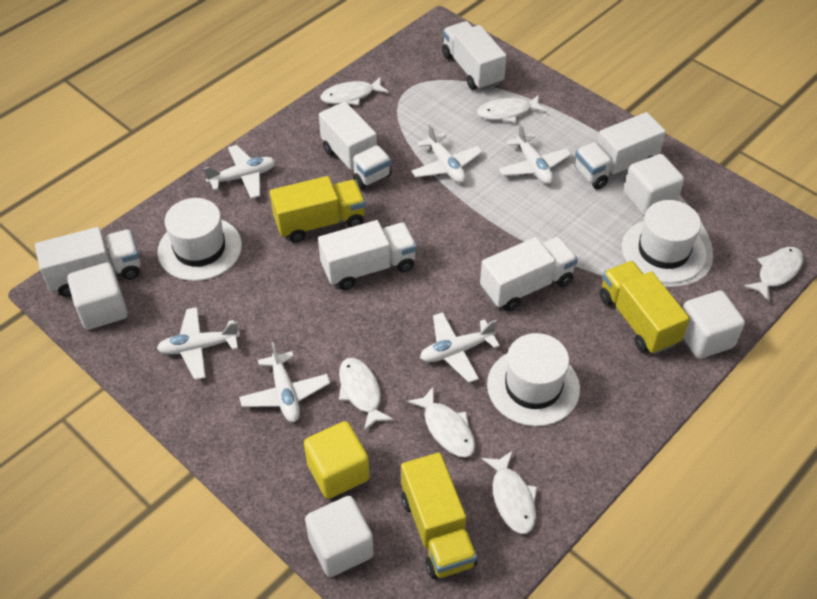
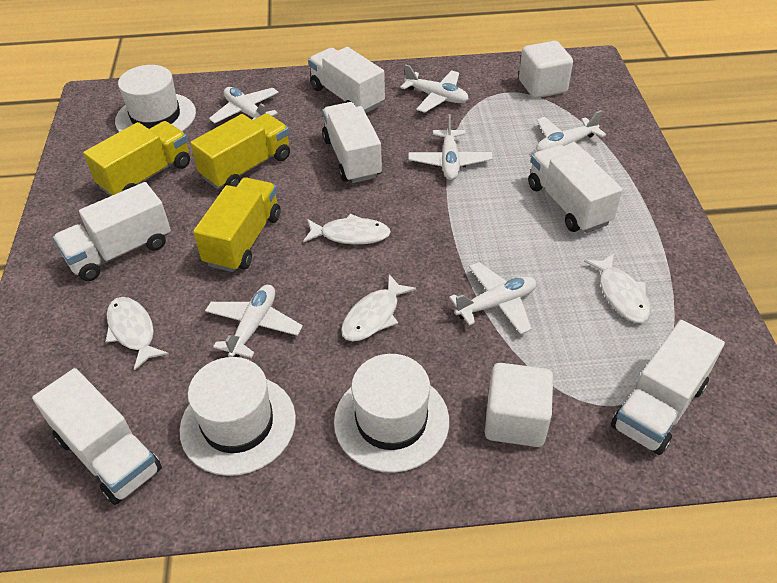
white cube: [67,262,128,330] [305,496,374,577] [624,154,684,216] [683,291,745,359] = 4 -> [485,363,553,447] [519,41,573,98] = 2
white fish: [320,76,389,105] [339,358,394,431] [407,386,476,457] [477,95,547,123] [481,451,537,534] [744,247,804,302] = 6 -> [105,297,169,371] [303,214,391,245] [341,274,416,341] [584,253,650,323] = 4
yellow cube: [304,421,370,499] = 1 -> none = 0

